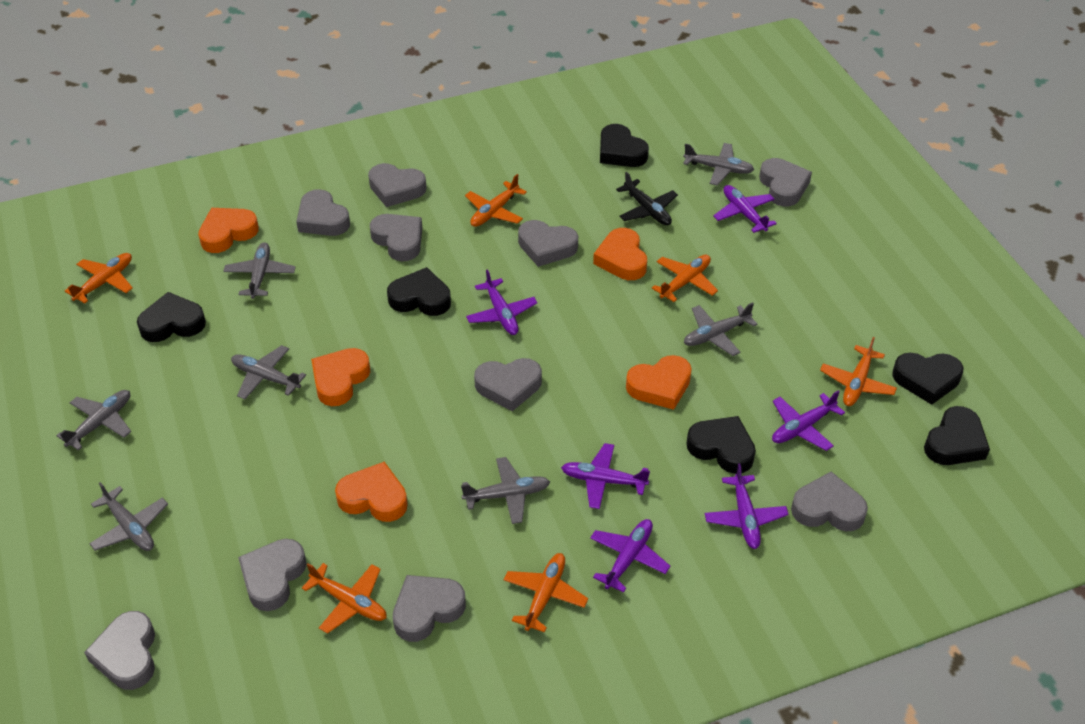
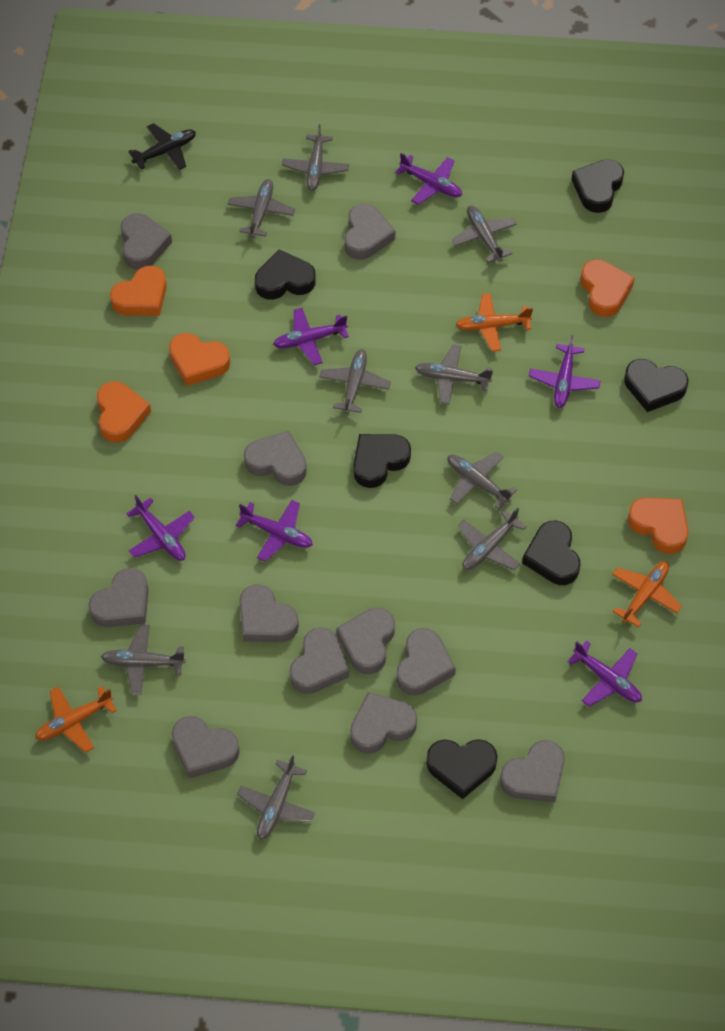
grey heart: [84,611,155,690] [238,539,307,611] [296,189,350,236] [368,163,427,207] [370,214,422,261] [393,575,466,642] [474,358,542,411] [518,220,578,267] [759,158,812,207] [791,472,868,531] = 10 -> [88,568,149,627] [121,213,172,270] [172,716,240,778] [239,584,299,642] [244,431,307,486] [290,627,349,694] [336,607,395,674] [344,204,395,260] [350,692,417,754] [396,628,456,695] [500,740,565,802] = 11
grey plane: [56,390,131,451] [89,482,168,551] [223,242,295,299] [231,345,306,399] [461,457,550,524] [683,143,754,186] [684,303,758,356] = 7 -> [101,624,186,695] [228,179,295,238] [237,755,315,840] [282,124,349,191] [319,349,391,414] [415,345,493,404] [448,452,517,509] [451,206,517,263] [458,508,527,570] = 9
orange plane: [65,253,133,304] [302,563,387,634] [465,174,527,227] [504,553,588,633] [652,255,718,302] [820,337,897,406] = 6 -> [35,686,117,753] [456,293,533,352] [612,561,682,628] = 3

